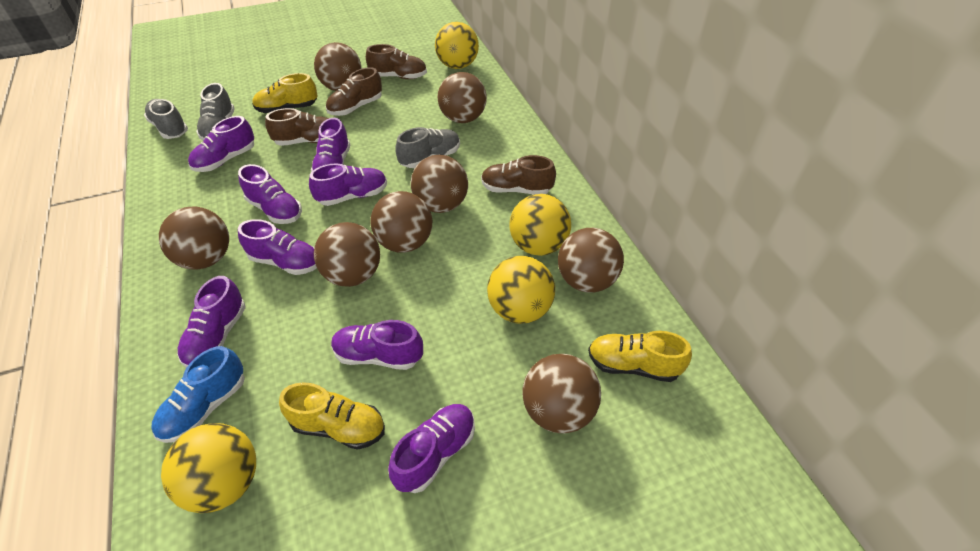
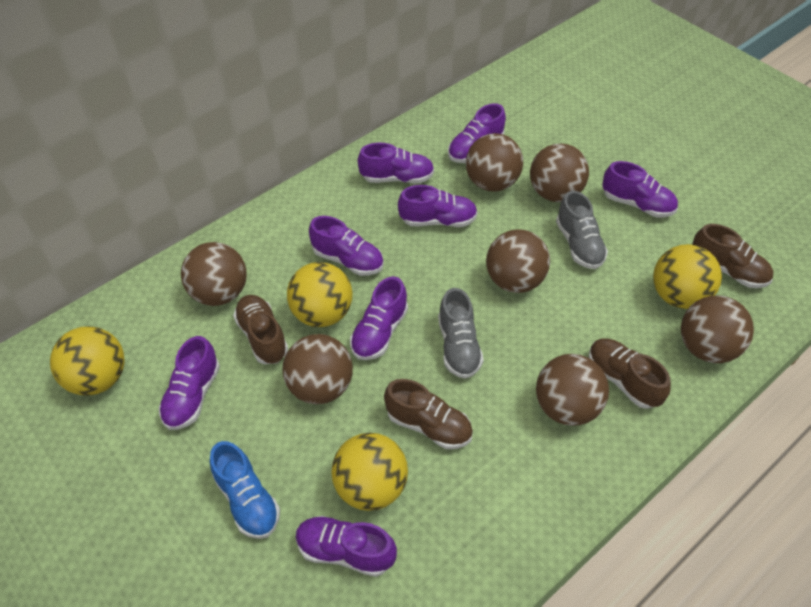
brown ball: [159,206,229,270] [314,42,361,91] [314,222,380,287] [370,191,432,253] [411,155,468,213] [438,72,487,123] [522,354,601,433] [558,228,624,293] = 8 -> [181,242,246,306] [282,334,353,404] [466,133,523,192] [486,229,550,293] [530,143,589,202] [536,354,609,426] [681,296,754,363] = 7
grey shoe: [144,99,188,139] [196,83,235,141] [395,127,460,168] = 3 -> [438,288,484,379] [556,191,608,269] = 2
yellow shoe: [252,73,318,113] [279,382,385,450] [588,331,692,382] = 3 -> none = 0

